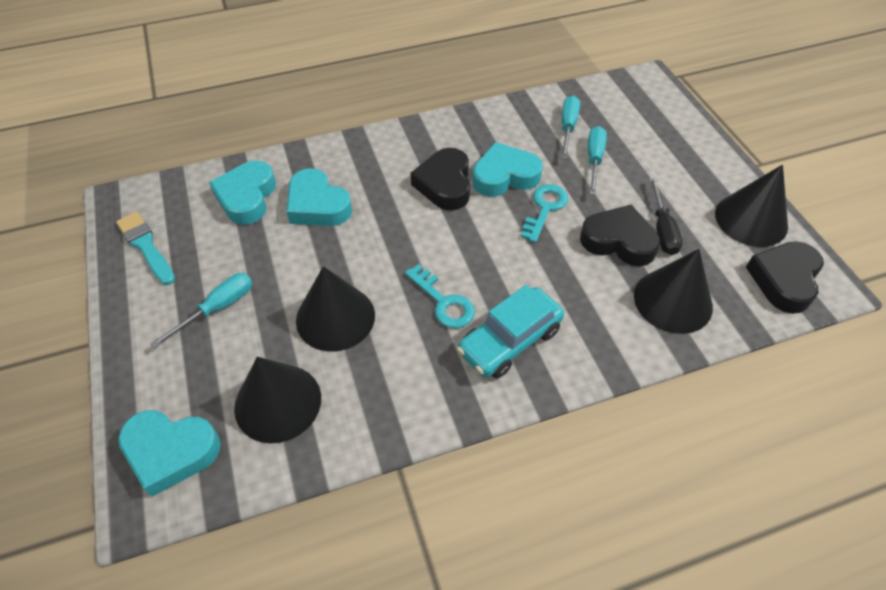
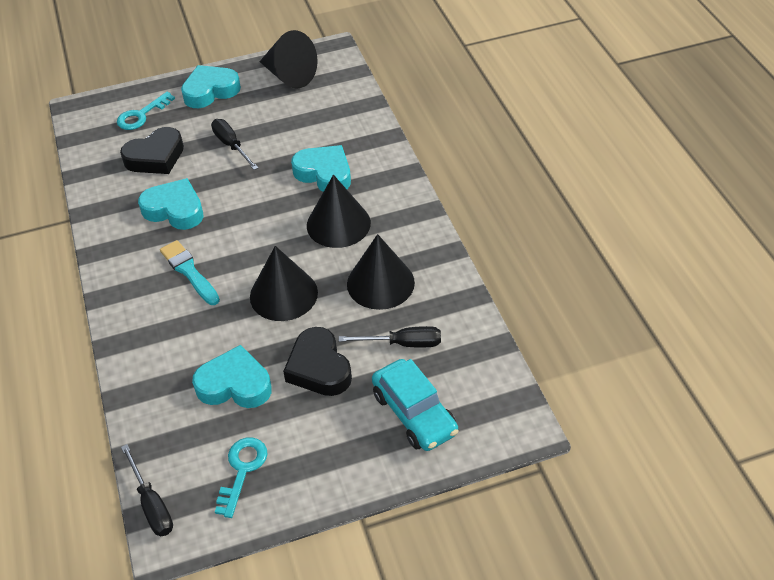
black heart: [411,148,470,210] [580,205,661,266] [746,241,824,314] = 3 -> [120,127,184,174] [283,327,352,396] = 2
black screwdriver: [649,176,682,255] = 1 -> [121,444,173,536] [211,119,258,170] [339,326,441,347] = 3
turquoise screwdriver: [150,273,252,348] [561,96,580,159] [588,126,607,195] = 3 -> none = 0

